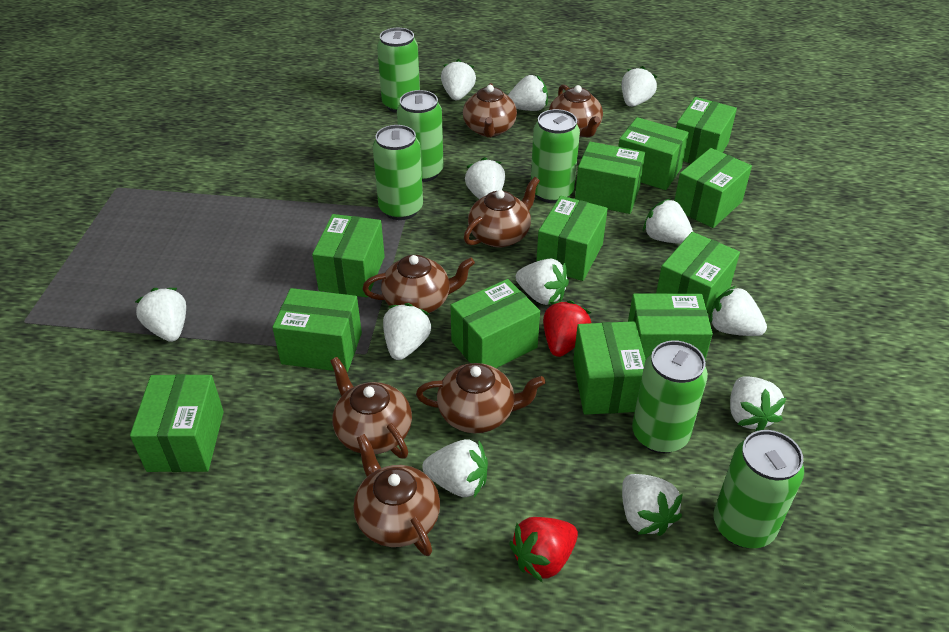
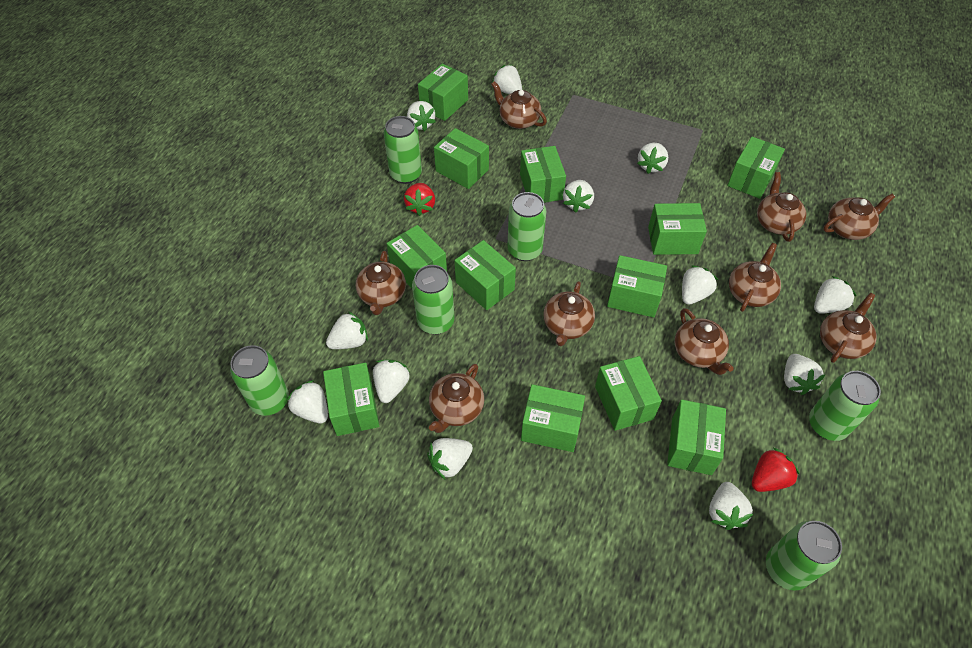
brown teapot: [330,357,412,459] [354,434,440,556] [363,255,475,313] [416,363,545,433] [463,83,517,138] [464,177,540,248] [549,85,603,137] = 7 -> [356,251,406,315] [429,364,484,433] [491,81,547,129] [543,281,595,346] [675,308,734,375] [729,243,781,312] [757,172,806,242] [820,293,877,363] [823,194,895,240] = 9

